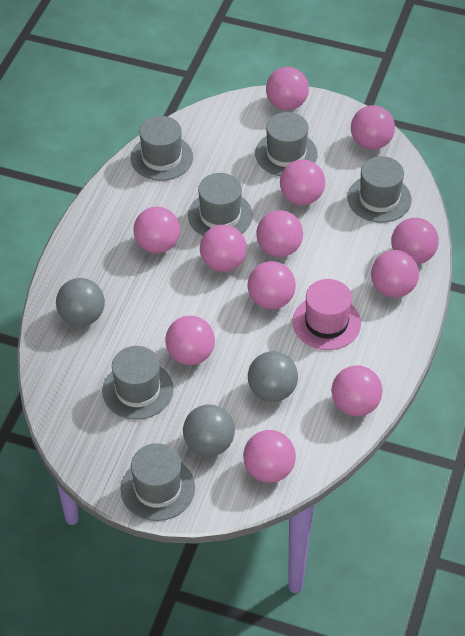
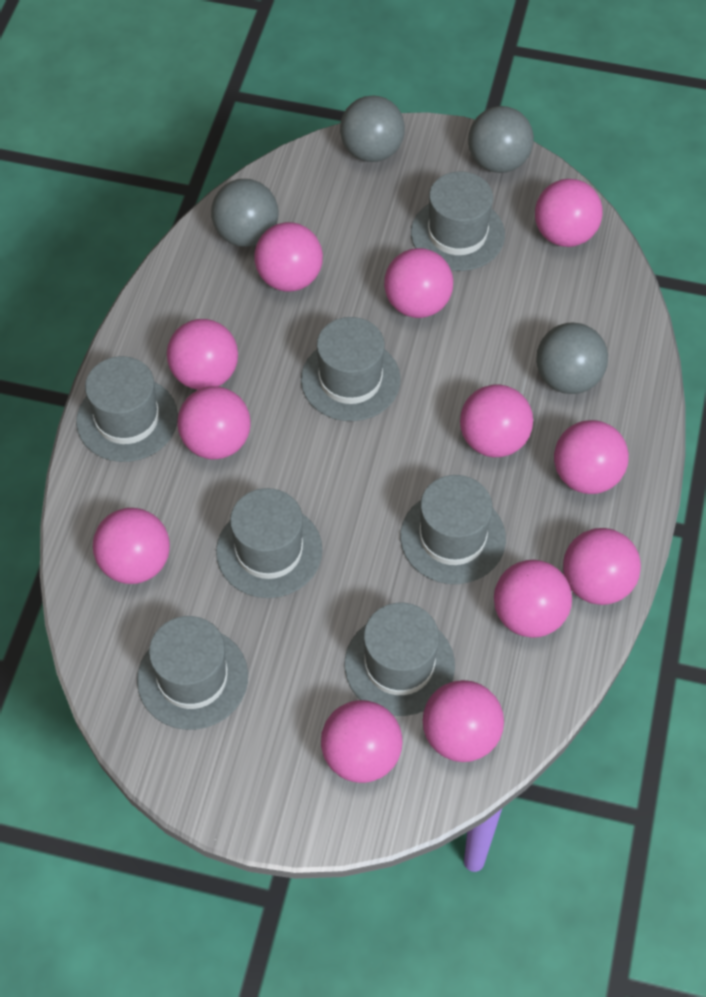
grey ball: [56,278,105,326] [183,404,235,456] [248,351,298,402] = 3 -> [211,179,279,247] [340,96,405,162] [468,106,534,173] [536,322,608,394] = 4
grey hat: [102,346,173,420] [121,443,195,521] [131,116,193,181] [188,173,253,236] [255,112,318,176] [347,156,412,223] = 6 -> [76,356,178,462] [137,616,248,730] [216,488,323,598] [301,317,401,421] [345,603,455,716] [400,475,506,584] [411,171,505,271] = 7
pink hat: [292,279,361,350] = 1 -> none = 0

